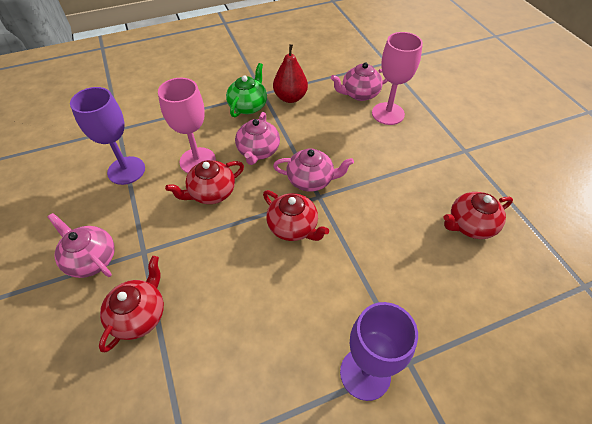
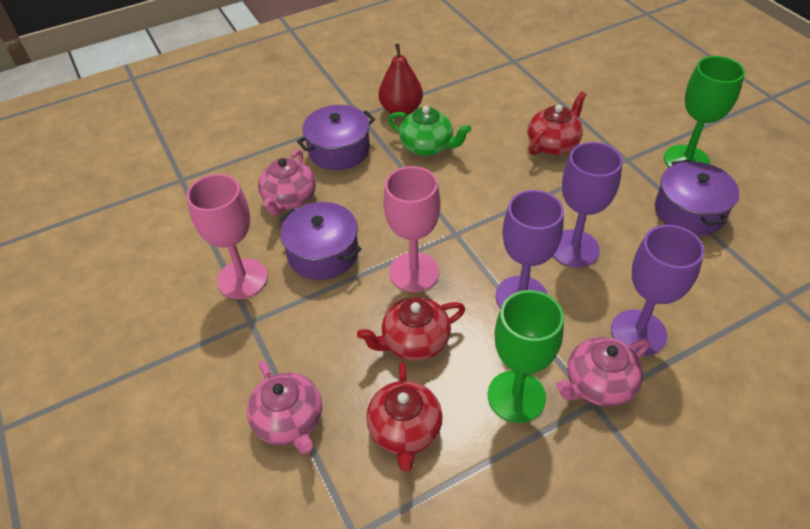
green goblet: none = 0 -> [488,290,564,423] [664,56,745,167] = 2
pink teapot: [48,213,115,278] [235,112,280,165] [273,148,354,192] [331,62,387,101] = 4 -> [247,361,322,454] [258,149,316,216] [556,337,650,407] = 3
purple goblet: [70,87,145,185] [340,302,418,401] = 2 -> [495,190,564,308] [553,142,623,268] [611,225,704,356] = 3
purple pot: none = 0 -> [280,202,361,280] [297,105,375,170] [655,160,739,236] = 3
red teapot: [99,256,164,352] [165,160,244,204] [263,190,329,241] [443,192,513,239] = 4 -> [357,297,465,361] [366,362,443,471] [527,91,587,155] = 3

